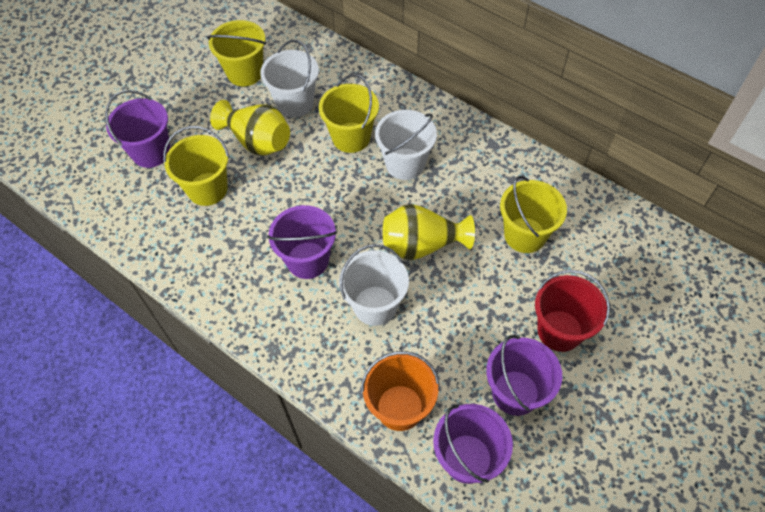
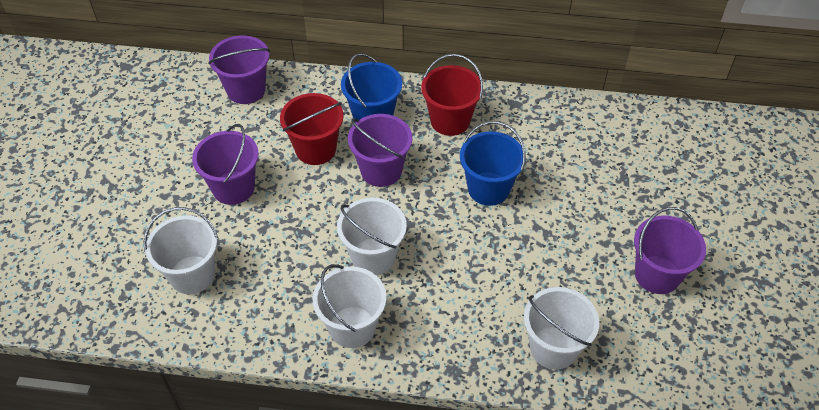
blue bucket: none = 0 -> [341,53,402,123] [460,121,526,206] = 2
orange bucket: [361,351,439,431] = 1 -> none = 0
red bucket: [535,270,610,352] = 1 -> [280,93,343,165] [421,54,483,136] = 2
white bucket: [260,40,319,117] [339,244,409,326] [375,110,437,180] = 3 -> [144,207,218,294] [313,264,386,348] [337,198,407,275] [524,287,599,370] = 4
yellow bucket: [163,126,229,206] [207,20,266,86] [319,74,379,153] [500,176,567,253] = 4 -> none = 0
yellow vase: [210,100,290,156] [383,204,475,260] = 2 -> none = 0

